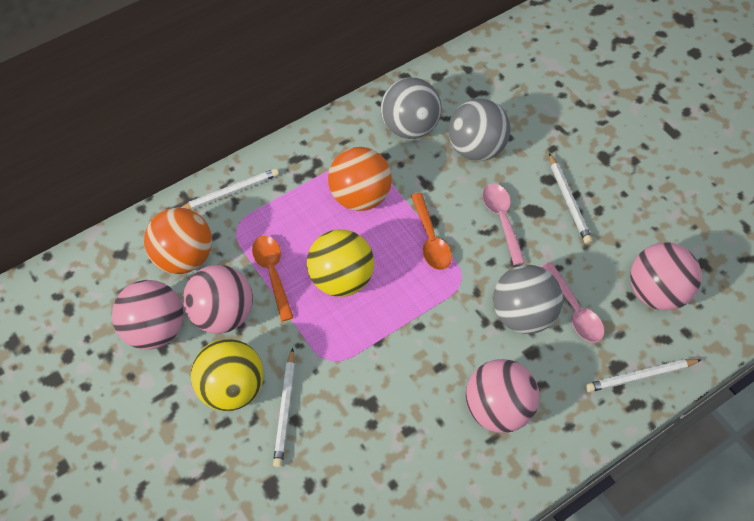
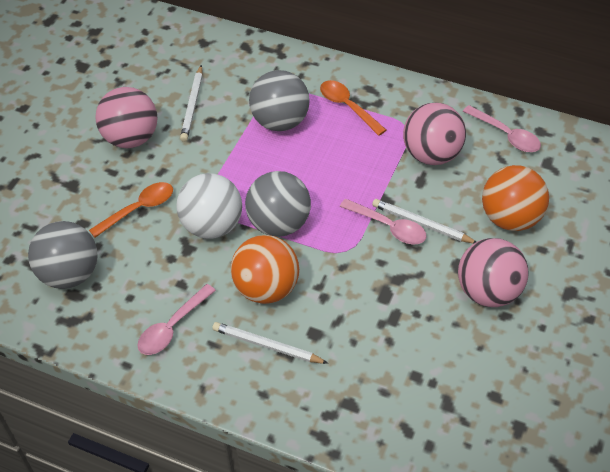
pink ball: [112,280,184,350] [183,265,253,334] [466,359,539,433] [630,242,702,310] = 4 -> [95,87,158,148] [403,103,466,165] [458,238,529,307] = 3
pink spoon: [483,184,525,265] [541,262,604,343] = 2 -> [137,284,216,355] [340,199,427,244] [463,105,541,152] = 3
white ball: none = 0 -> [176,173,242,239] = 1
white pencil: [180,168,279,210] [273,348,295,468] [549,153,592,244] [585,359,702,392] = 4 -> [180,65,203,142] [212,322,328,364] [372,199,476,244] = 3
yellow ball: [191,339,264,411] [307,229,374,297] = 2 -> none = 0

